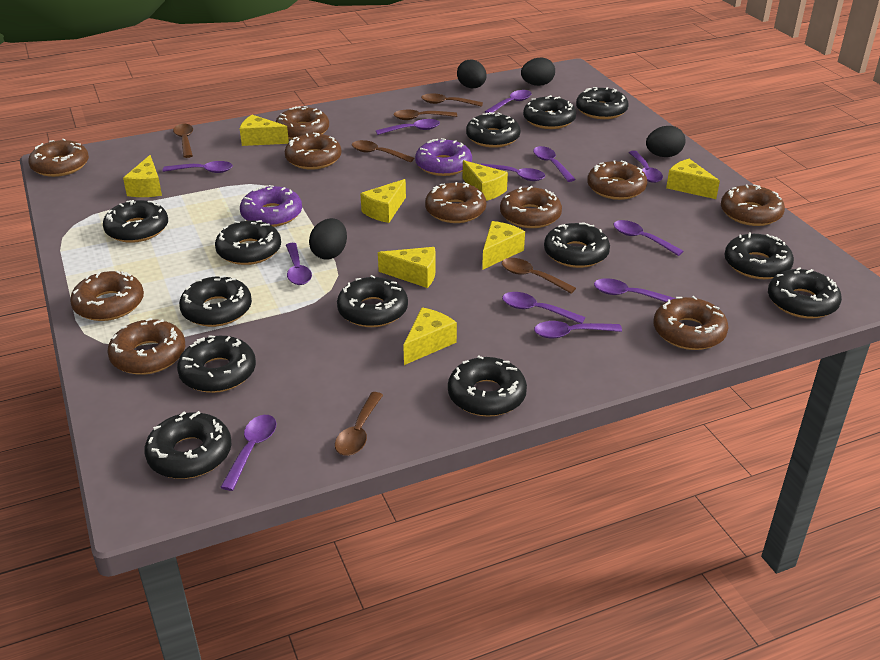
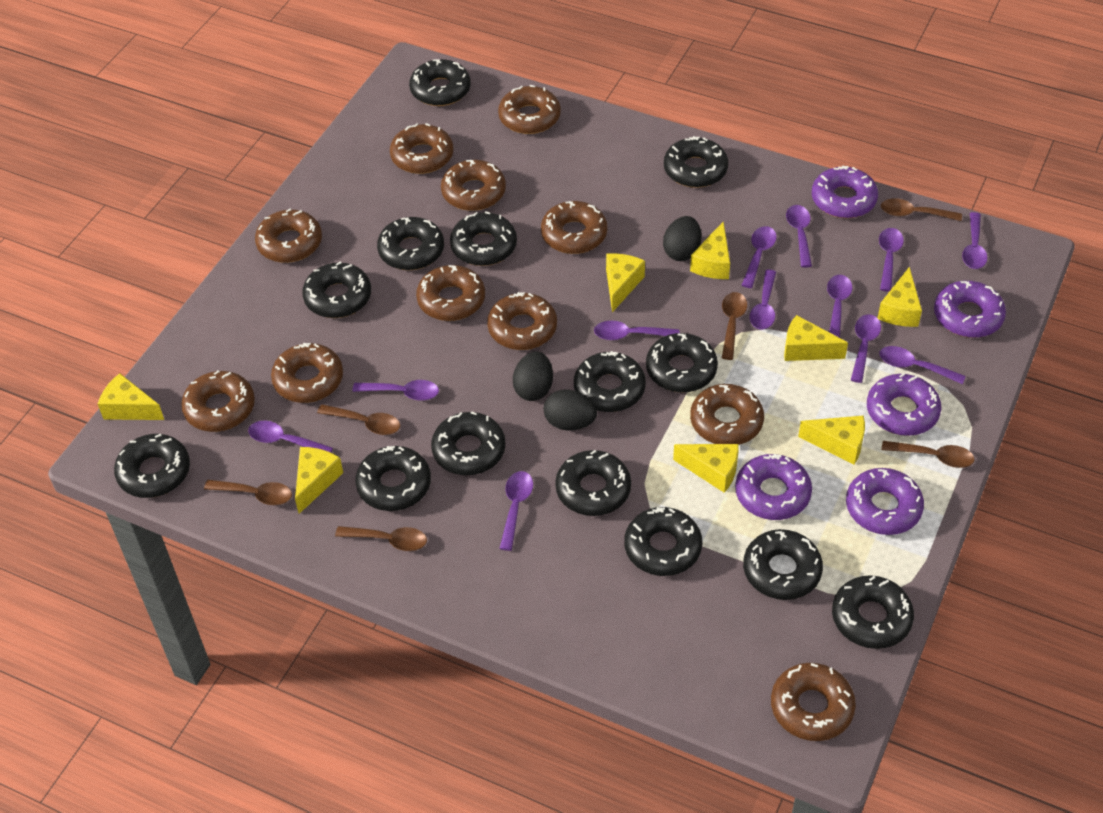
black donut: [103,200,168,243] [144,411,232,479] [177,335,256,393] [179,275,252,327] [215,220,281,265] [337,275,408,327] [448,355,527,417] [466,112,520,148] [523,95,576,129] [544,222,610,268] [576,87,629,119] [724,232,794,279] [768,267,842,319] = 13 -> [114,434,190,498] [302,261,371,318] [355,446,431,511] [377,217,444,270] [409,59,471,106] [431,411,506,475] [450,211,517,266] [555,450,631,516] [574,351,646,412] [624,507,702,576] [646,333,718,393] [664,136,728,188] [743,529,823,600] [832,575,914,649] = 14
black egg: [309,218,347,260] [457,60,487,88] [521,57,555,86] [646,126,686,157] = 4 -> [513,351,553,401] [544,389,597,431] [663,216,701,261] = 3
brown donut: [28,139,89,177] [70,271,144,321] [107,318,185,375] [276,106,329,140] [285,133,341,170] [425,182,486,223] [500,186,562,228] [587,160,647,200] [653,296,729,350] [721,184,785,226] = 10 -> [181,370,255,432] [255,208,322,263] [271,343,343,403] [390,123,453,174] [416,265,485,321] [441,160,506,211] [487,292,557,350] [498,85,561,134] [541,201,607,254] [690,384,764,445] [771,663,856,741] = 11
purple donut: [240,185,302,227] [415,138,472,176] = 2 -> [735,454,812,520] [812,165,878,218] [846,468,924,535] [867,373,941,436] [934,281,1006,338] = 5

